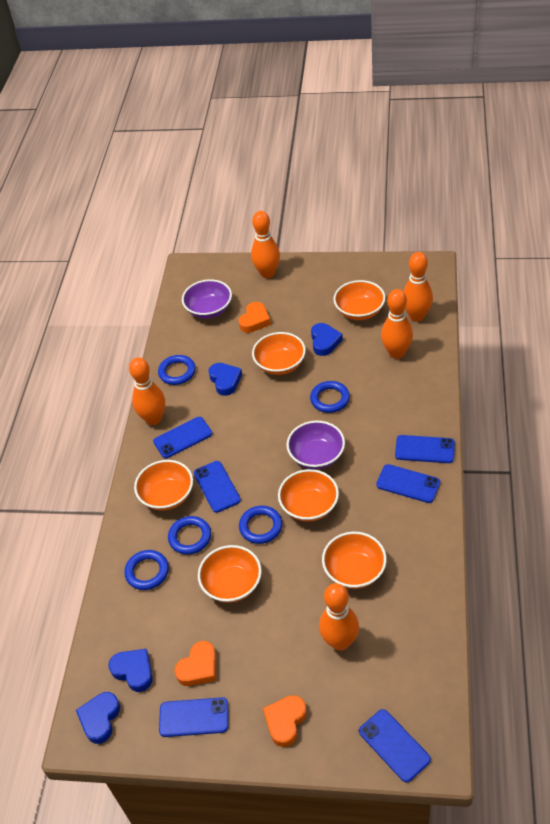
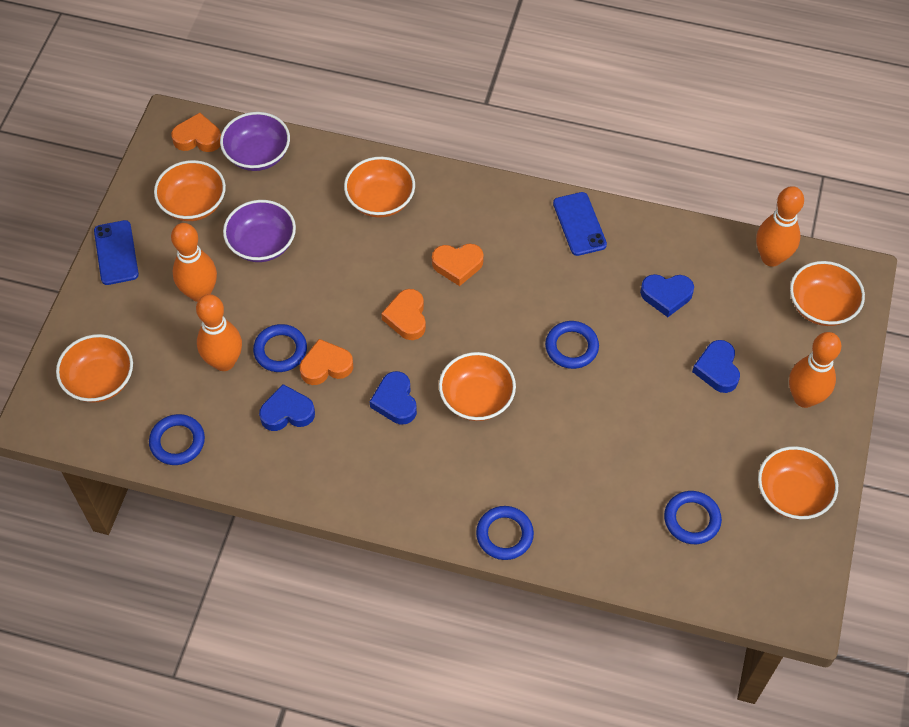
blue phone: [153,417,212,458] [159,697,228,737] [194,461,241,513] [359,709,431,783] [376,464,440,503] [395,435,455,463] = 6 -> [94,220,139,285] [553,192,607,256] = 2
orange bowling pin: [129,357,165,425] [251,211,280,278] [319,583,359,651] [381,289,413,359] [403,252,433,322] = 5 -> [171,223,217,302] [196,294,242,371] [756,186,804,267] [789,332,841,408] = 4
orange heart: [174,641,216,686] [238,302,271,333] [263,695,307,747] = 3 -> [171,113,221,152] [300,339,353,385] [381,289,426,340] [432,244,484,286] = 4

